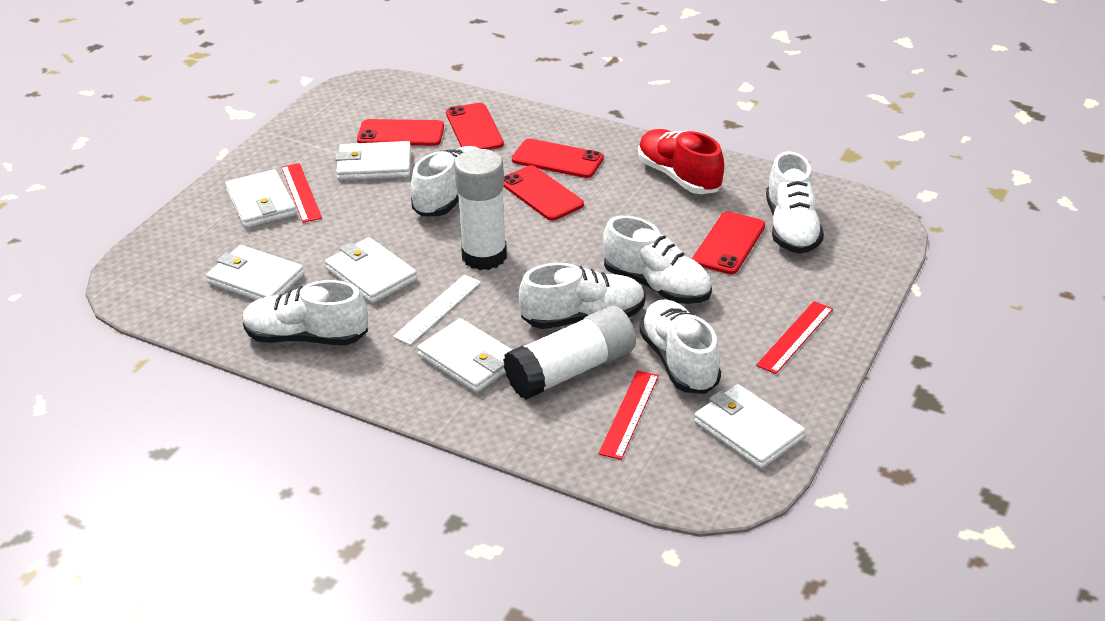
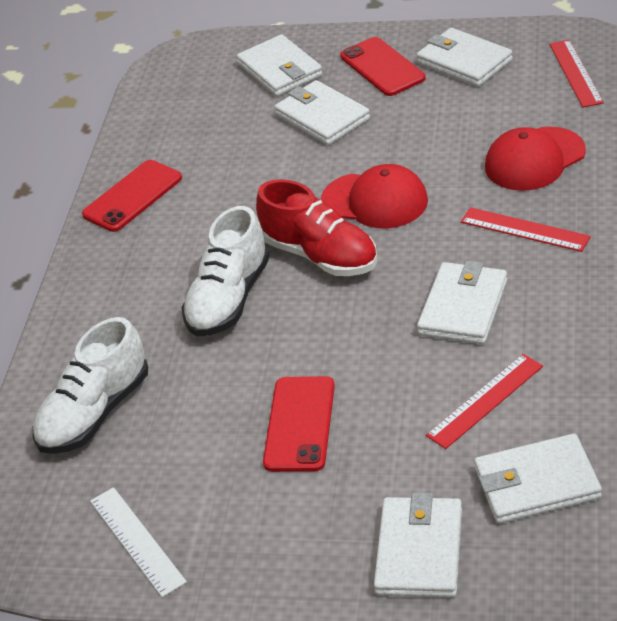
red cap: none = 0 -> [321,164,428,228] [485,127,586,191] = 2
red phone: [357,119,444,146] [446,103,504,150] [504,165,584,221] [512,138,604,178] [692,211,765,274] = 5 -> [82,160,182,232] [263,376,335,472] [340,37,426,96] = 3
white glue stick: [454,149,507,270] [503,306,636,400] = 2 -> none = 0
white shoe: [243,280,368,345] [411,146,479,216] [519,263,646,329] [603,216,712,304] [639,300,721,394] [766,151,824,254] = 6 -> [33,317,148,454] [182,206,270,336] = 2

